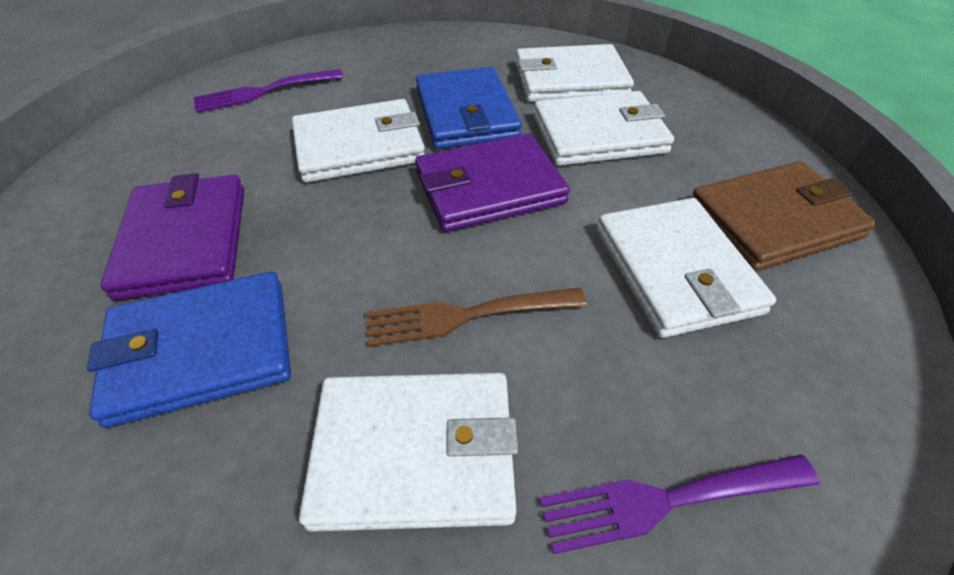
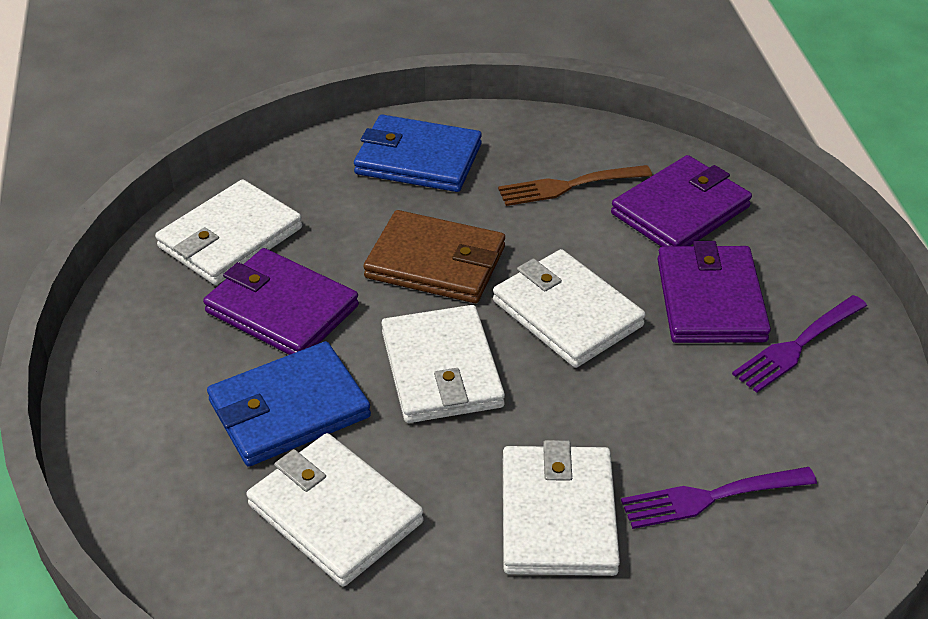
purple wallet: [101,173,244,301] [415,133,570,232] = 2 -> [203,248,359,355] [611,155,752,247] [658,241,771,343] = 3

